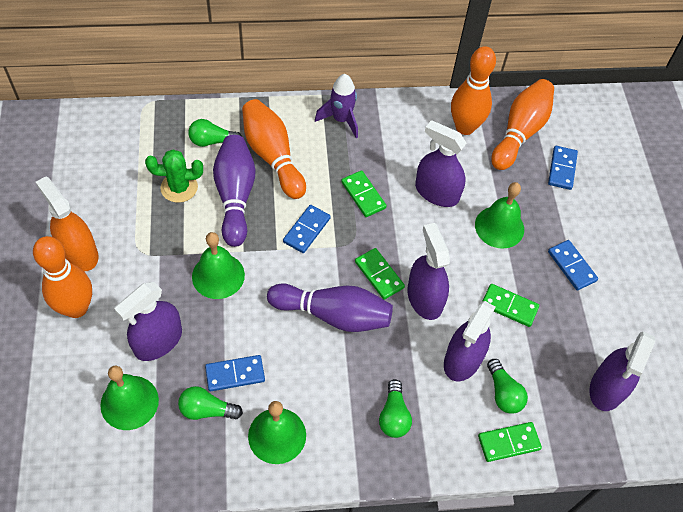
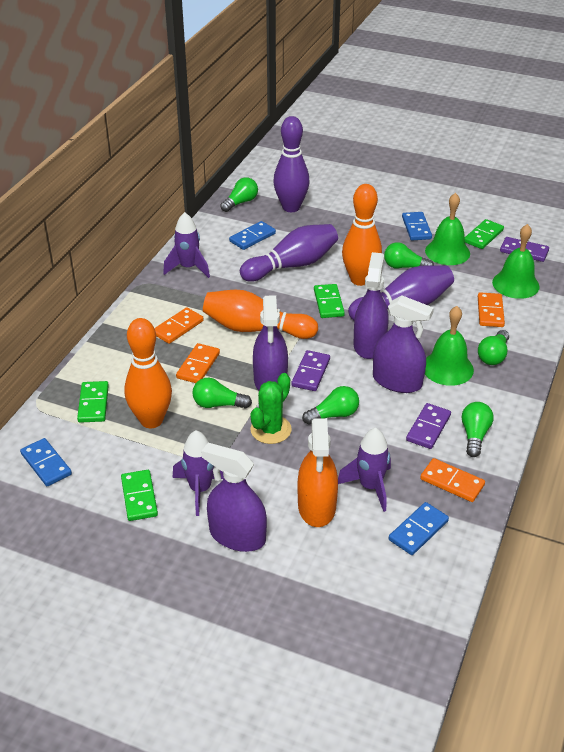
green bell: [100,366,159,430] [192,232,245,299] [248,401,306,464] [475,182,524,249] = 4 -> [425,193,470,265] [425,306,474,386] [492,224,540,299] = 3
green light bulb: [178,386,243,420] [188,119,242,147] [379,379,412,438] [487,359,528,414] = 4 -> [192,378,252,409] [220,177,258,212] [302,386,359,425] [384,242,434,269] [462,402,494,457] [478,330,509,365] = 6
orange bowling pin: [33,236,92,318] [242,99,306,199] [451,46,496,135] [491,79,554,170] = 4 -> [124,318,172,428] [203,290,318,339] [342,184,382,286] = 3
orange domino: none = 0 -> [155,307,204,344] [176,343,220,383] [420,458,485,502] [478,292,505,327] = 4
purple bowling pin: [213,135,256,247] [267,283,393,332] = 2 -> [240,224,338,282] [273,116,310,212] [348,265,454,320] = 3
purple domino: none = 0 -> [292,350,330,391] [406,403,451,449] [500,237,549,262] = 3
purple rocket: [315,74,358,138] = 1 -> [163,212,210,278] [172,430,224,516] [338,428,391,512] = 3
purple spray bottle: [114,282,182,361] [407,223,450,320] [415,120,467,207] [444,301,496,381] [589,332,655,411] = 5 -> [202,443,267,552] [253,295,288,390] [353,252,388,359] [373,295,434,393] = 4

